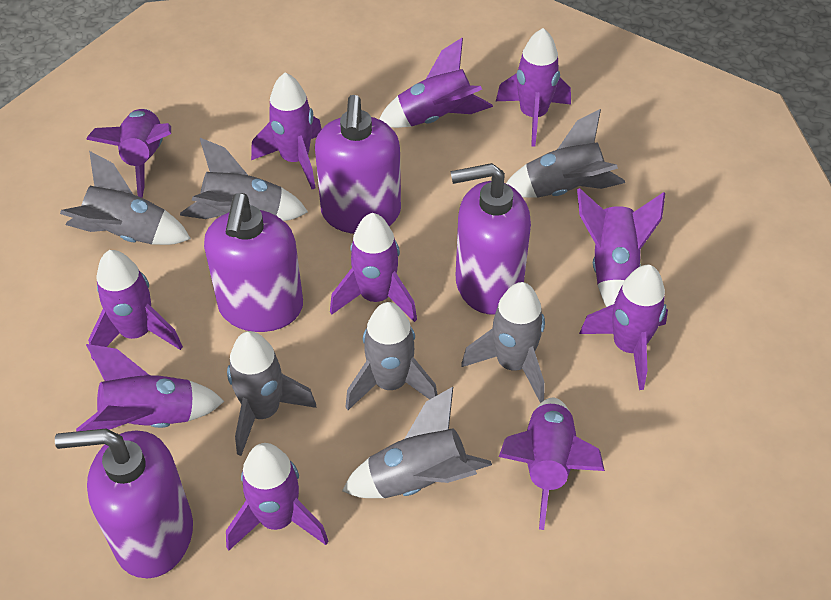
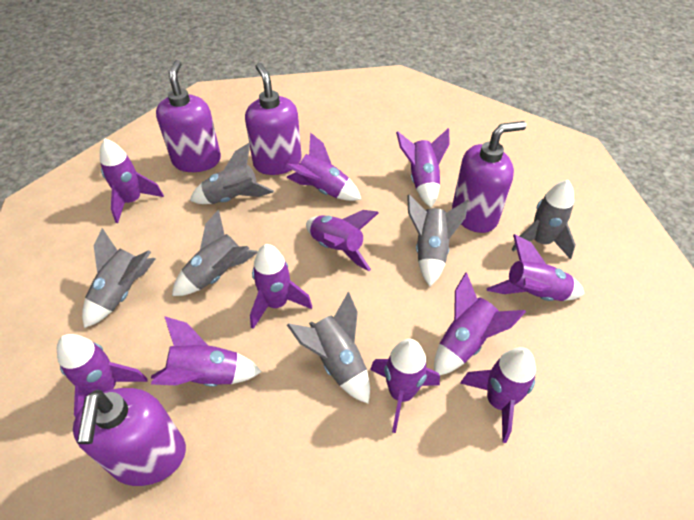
grey rocket: [60,151,191,245] [180,138,308,221] [227,331,316,456] [342,387,492,498] [345,302,438,410] [461,282,545,403] [506,109,625,198] = 7 -> [82,228,155,328] [172,210,258,296] [190,143,274,204] [287,292,370,403] [407,195,469,286] [512,180,576,259] = 6

